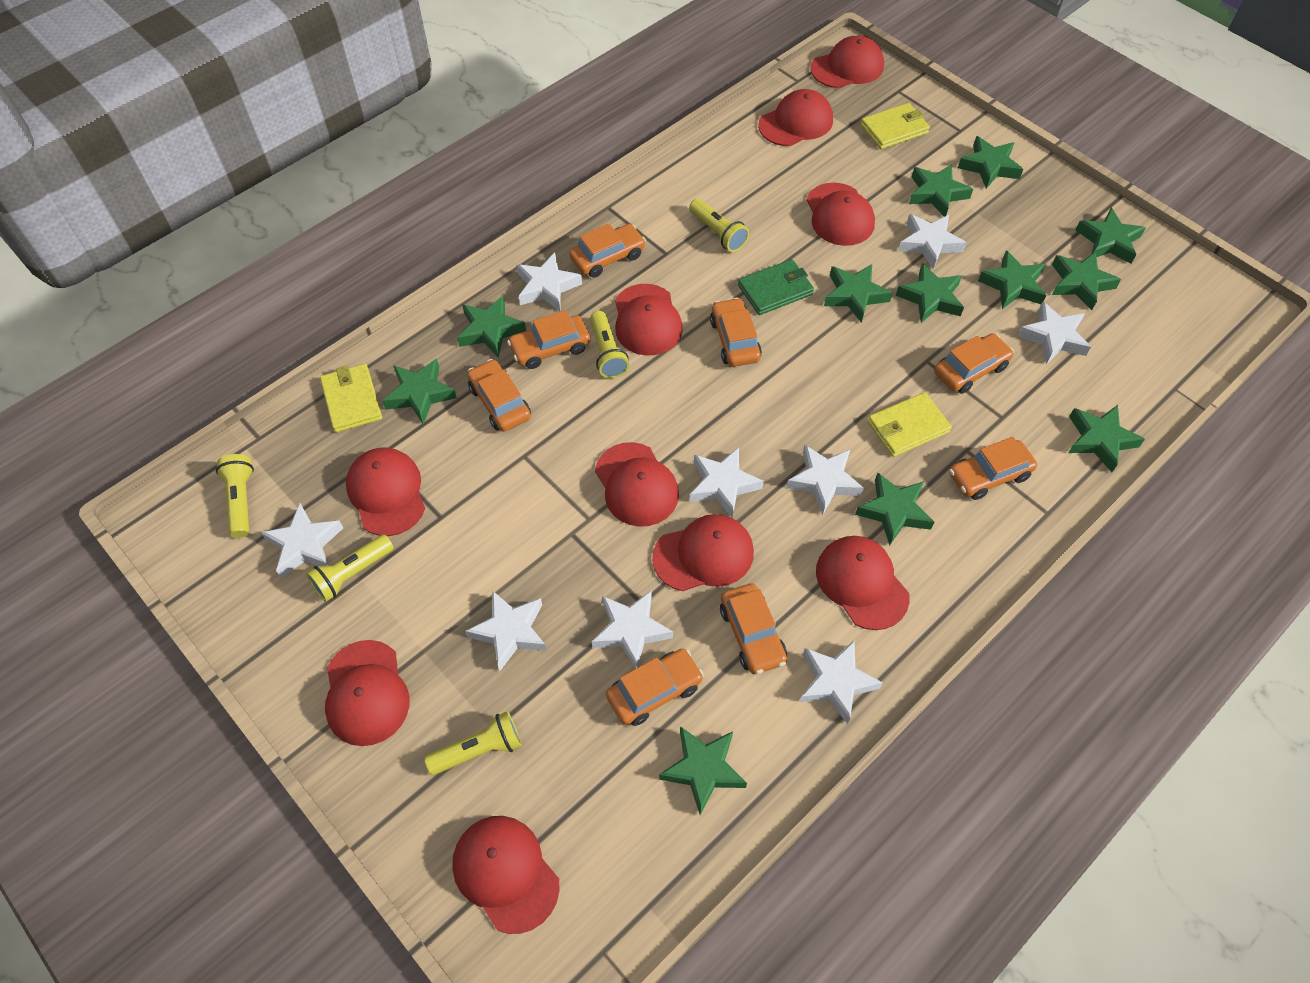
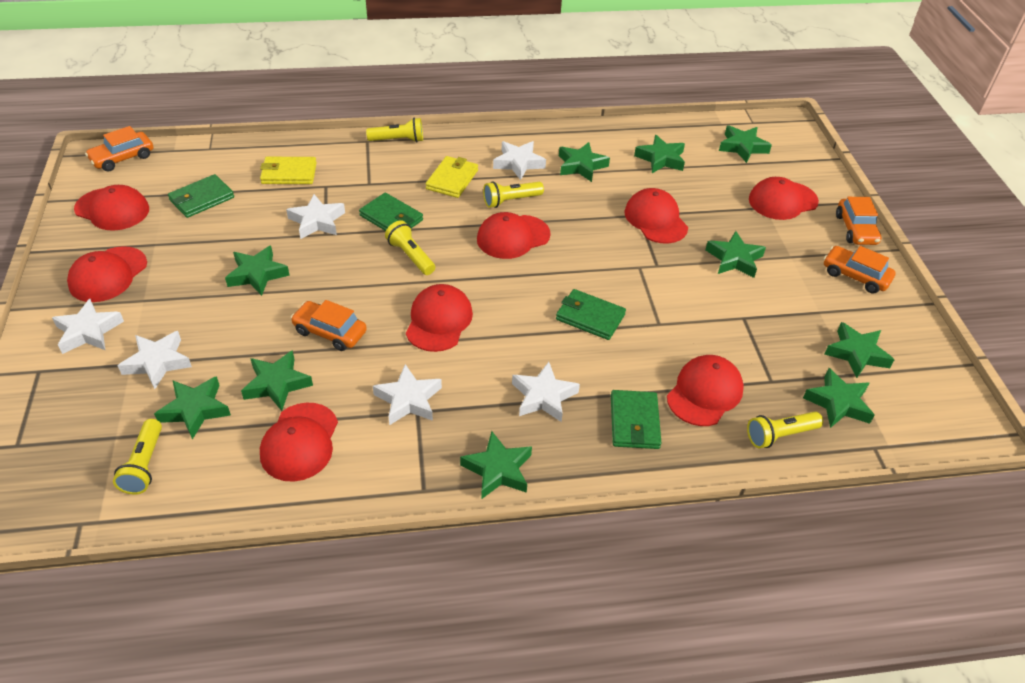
green star: [382,359,457,425] [457,296,526,358] [659,726,747,815] [824,264,893,323] [855,473,934,546] [896,263,964,323] [909,164,973,217] [958,136,1023,189] [978,250,1046,309] [1052,252,1121,310] [1068,405,1145,472] [1075,208,1146,264] = 12 -> [154,376,231,440] [225,246,290,296] [241,350,313,411] [460,431,532,499] [559,142,610,182] [634,135,685,173] [705,231,766,278] [719,125,772,163] [803,368,874,428] [825,322,895,378] = 10
green wallet: [738,259,814,315] = 1 -> [168,174,234,218] [359,193,423,231] [556,289,626,340] [611,390,661,449] = 4
orange car: [467,359,531,431] [507,310,590,369] [569,224,646,278] [606,648,704,726] [710,298,762,367] [720,583,787,674] [934,333,1014,394] [949,437,1037,500] = 8 -> [85,126,153,172] [291,300,367,351] [824,246,896,294] [836,197,881,245] = 4
red cap: [325,640,410,746] [346,448,425,536] [452,816,560,934] [595,442,679,527] [615,284,682,356] [652,514,754,591] [758,89,833,146] [807,183,875,246] [810,36,884,88] [816,536,910,630] = 10 -> [67,246,147,302] [74,185,149,231] [260,403,338,482] [406,284,473,352] [477,212,551,259] [624,188,688,244] [667,355,744,426] [749,177,819,220] = 8
white star: [261,503,343,578] [465,590,547,671] [517,252,582,311] [592,590,673,669] [689,447,764,518] [786,445,864,515] [799,641,883,724] [898,214,966,269] [1017,302,1091,364] = 9 -> [52,299,124,354] [118,331,192,389] [286,194,345,239] [373,364,442,425] [493,141,546,180] [512,362,580,422] = 6
yellow wallet: [320,364,382,432] [860,103,930,149] [867,392,952,457] = 3 -> [260,157,317,184] [426,156,478,198] = 2

